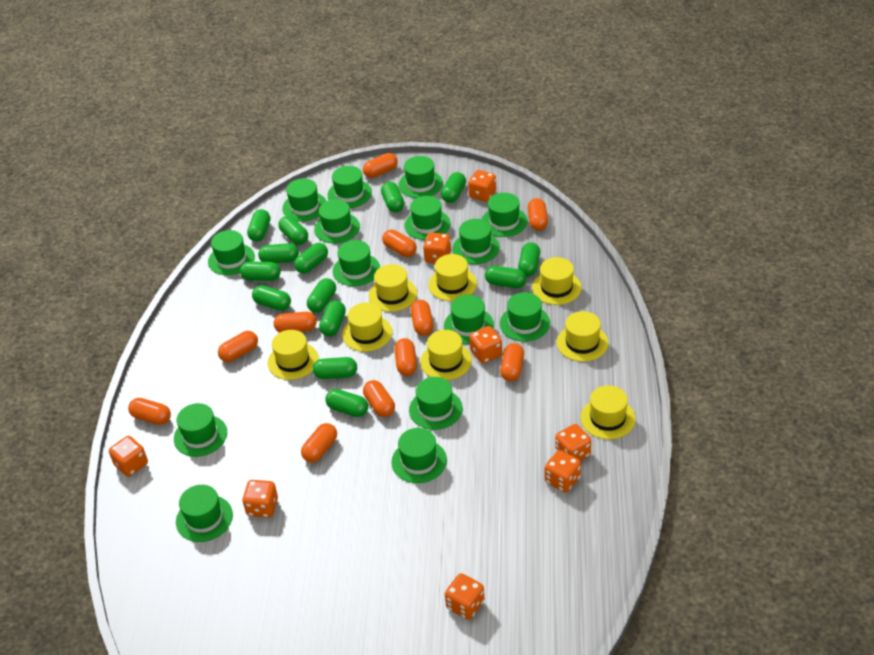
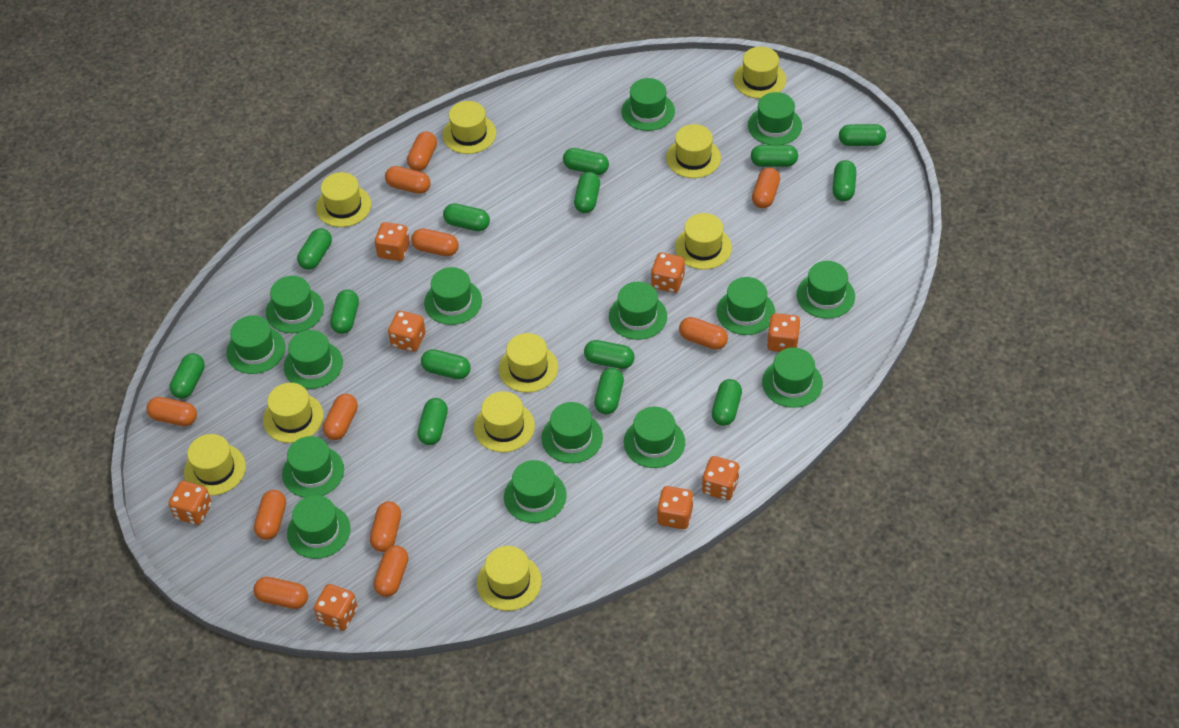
yellow hat: [267,330,319,380] [342,303,392,352] [368,264,417,312] [420,330,472,380] [428,254,477,301] [532,257,581,305] [557,311,608,362] [580,385,636,440] = 8 -> [184,434,246,496] [263,383,324,443] [316,172,371,227] [443,101,496,154] [474,391,535,452] [477,546,542,611] [499,333,558,393] [666,124,721,178] [675,213,732,270] [733,47,786,99] = 10

